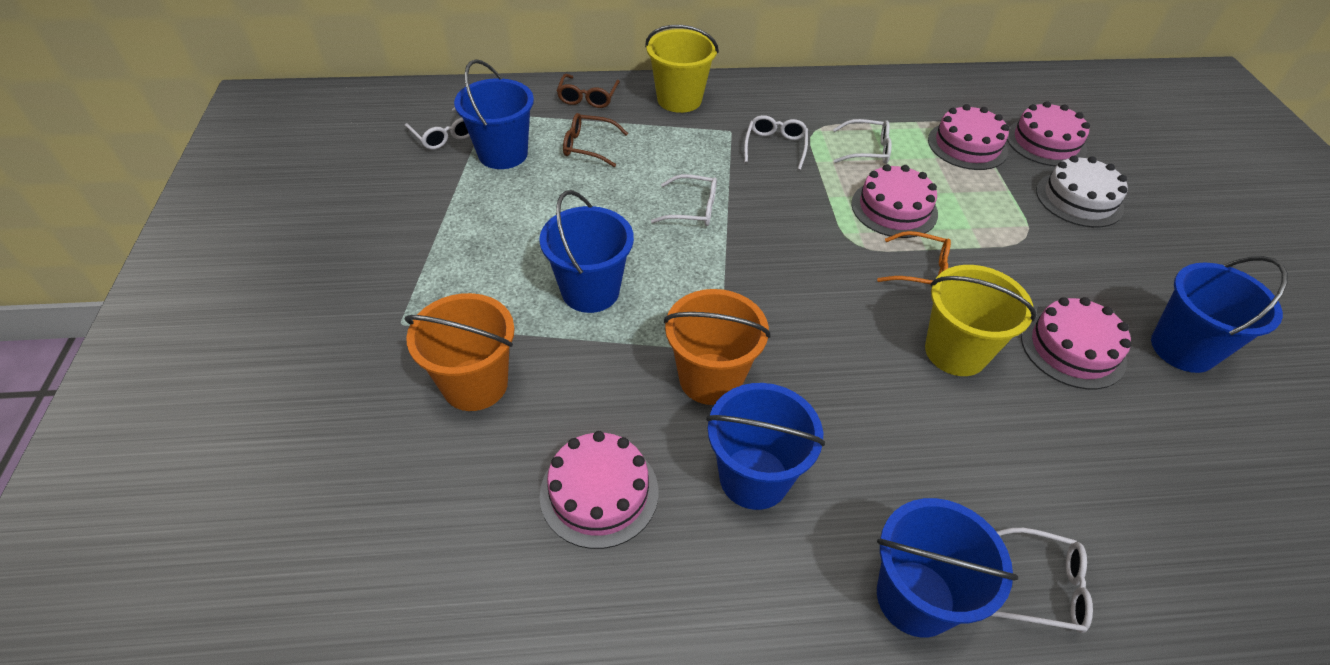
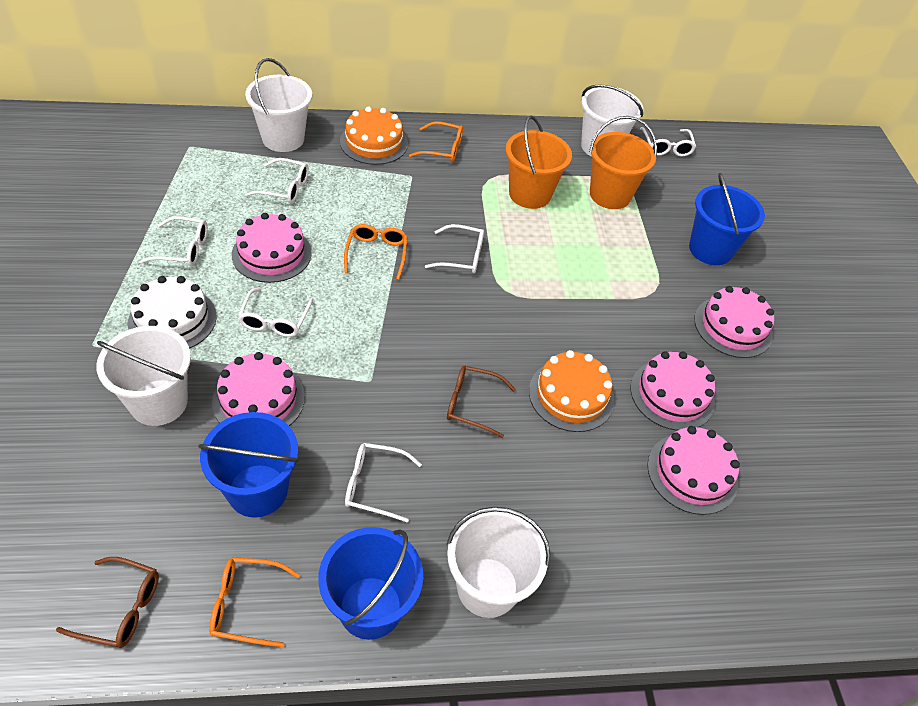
blue bucket: [454,59,534,169] [539,190,634,313] [706,383,825,510] [877,498,1019,638] [1151,256,1288,373] = 5 -> [198,412,299,518] [318,527,423,640] [689,173,765,265] = 3
orange cake: none = 0 -> [340,106,408,165] [529,350,614,432] = 2
orange glasses: [877,231,951,284] = 1 -> [209,557,300,647] [344,224,408,280] [409,121,463,162] = 3
white bucket: none = 0 -> [96,326,191,426] [245,58,312,152] [446,507,551,618] [581,84,643,157] = 4
white glasses: [405,108,470,150] [651,174,717,226] [744,115,808,170] [833,119,892,164] [991,528,1093,633] = 5 -> [140,216,208,266] [238,287,314,337] [245,158,309,203] [345,443,422,523] [425,224,484,273] [640,127,696,157] = 6
yellow bucket: [645,25,719,113] [925,265,1037,376] = 2 -> none = 0

